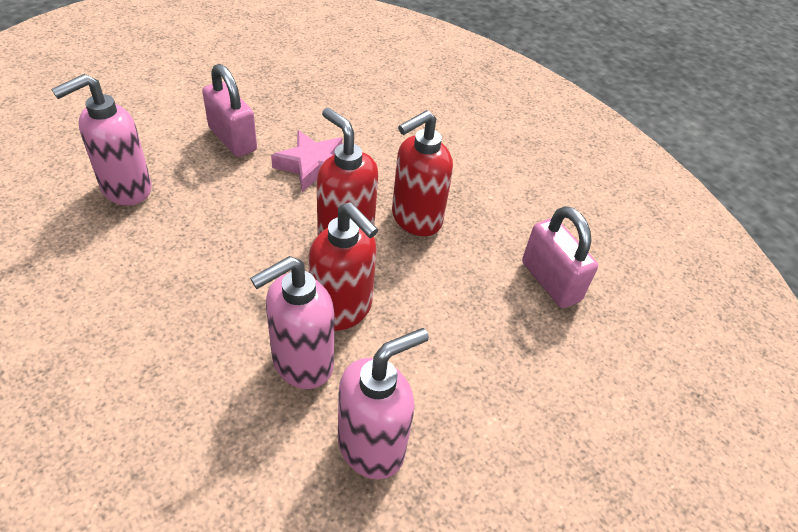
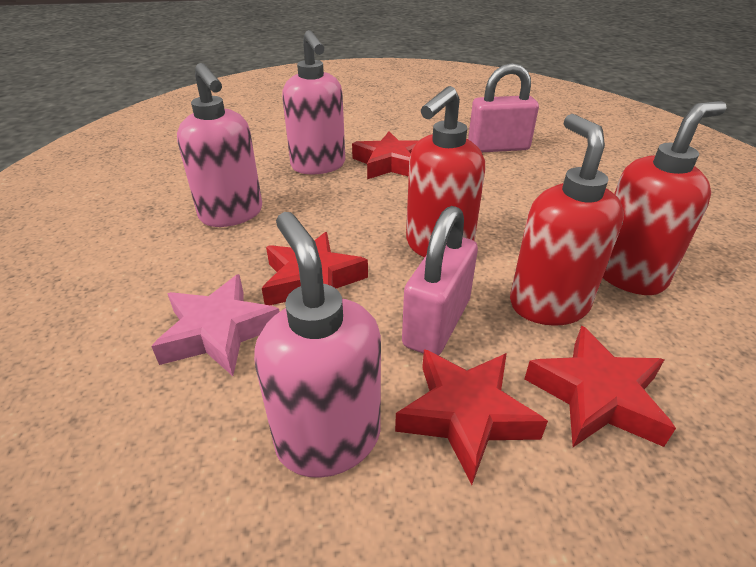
red star: none = 0 -> [262,232,368,305] [352,131,419,179] [395,349,548,485] [524,325,676,447] = 4

